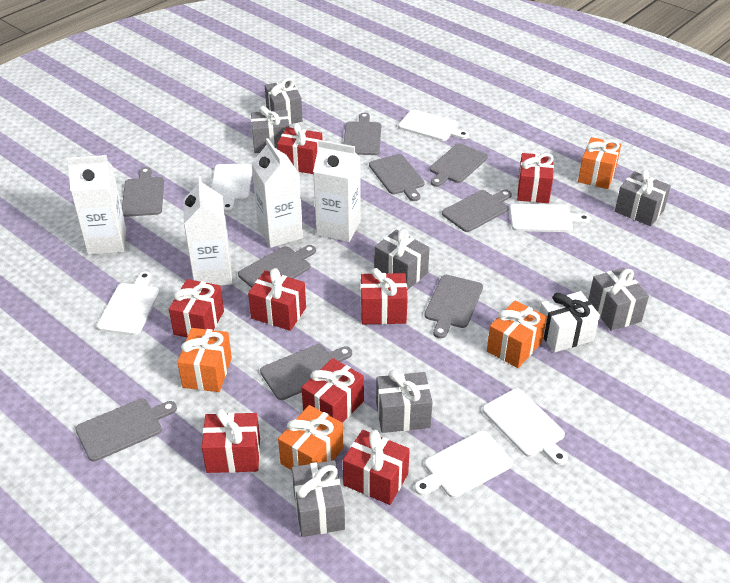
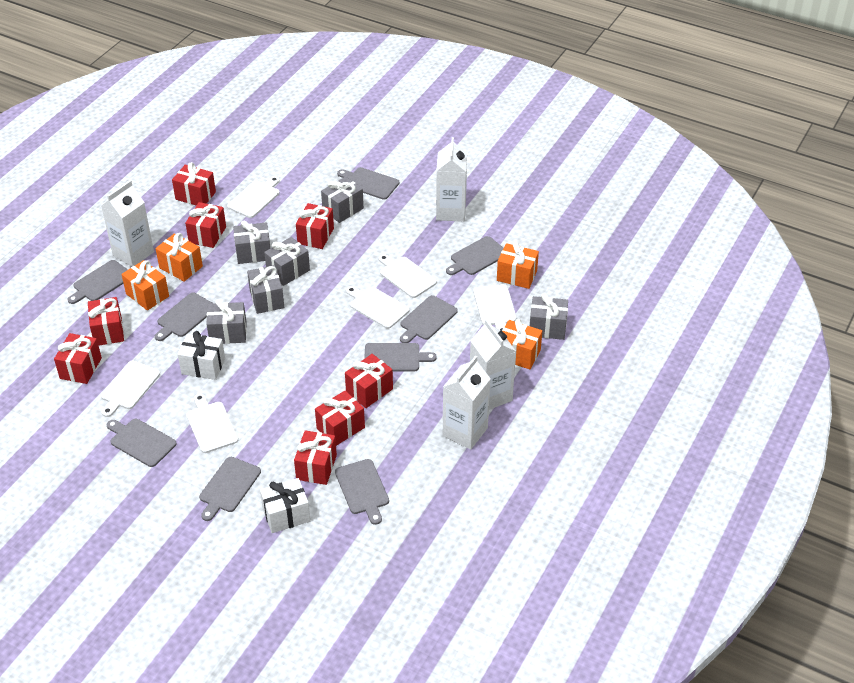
grey gift: [251,106,289,153] [265,78,303,124] [292,460,345,537] [374,229,430,290] [376,370,433,433] [588,268,649,331] [615,169,671,226] = 7 -> [206,299,247,344] [233,221,271,264] [247,265,284,314] [264,237,310,286] [321,177,364,223] [530,293,568,340] = 6
white gift: [539,291,600,352] = 1 -> [178,331,225,380] [260,478,310,533] = 2

